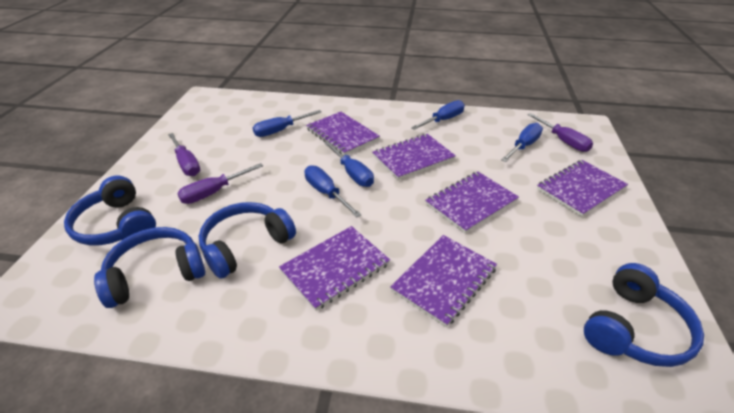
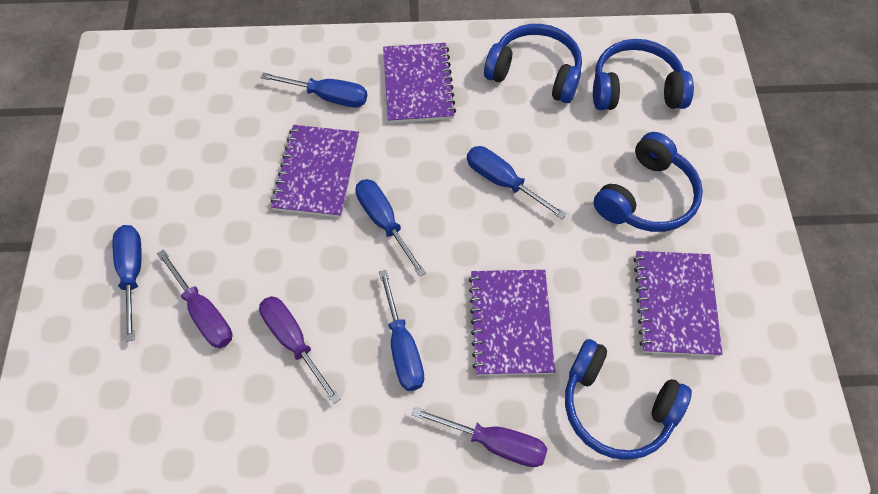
purple notebook: [279,226,390,311] [306,112,380,155] [372,134,456,180] [390,235,497,327] [425,172,519,233] [537,160,628,217] = 6 -> [271,125,359,218] [383,43,456,123] [469,270,555,376] [633,251,723,356] = 4

